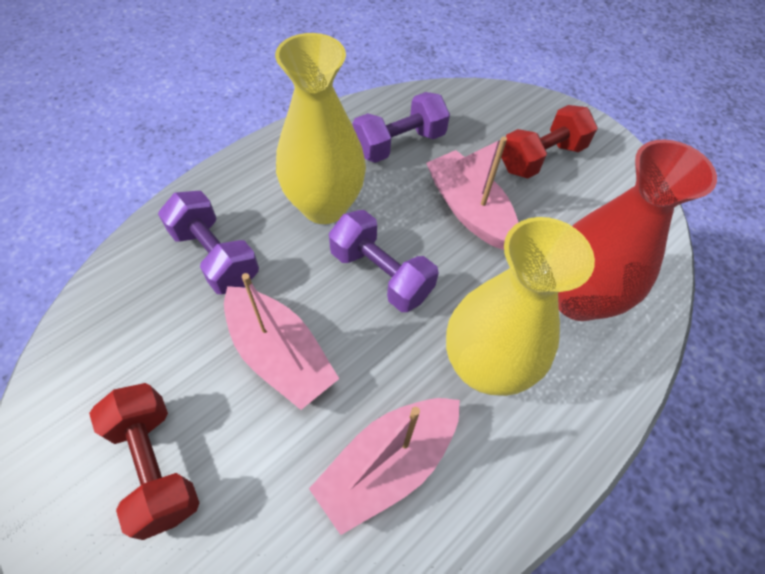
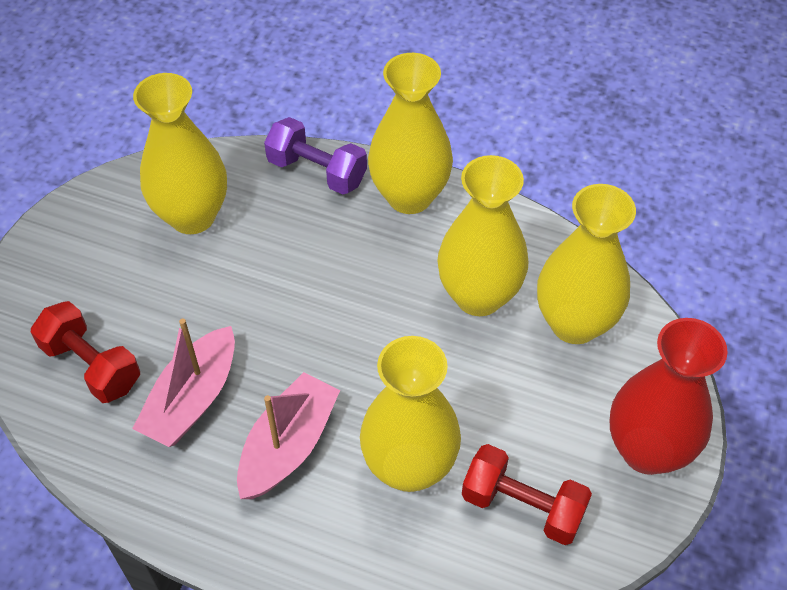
pink boat: [224,273,339,410] [309,398,460,535] [426,136,519,250] = 3 -> [132,319,235,447] [237,372,340,499] = 2
purple dumbbell: [158,191,259,294] [329,210,439,312] [353,92,450,163] = 3 -> [264,117,367,195] = 1
yellow vase: [275,33,366,224] [446,217,595,396] = 2 -> [133,73,227,234] [360,336,461,492] [368,53,453,214] [437,155,529,316] [537,184,636,344] = 5

